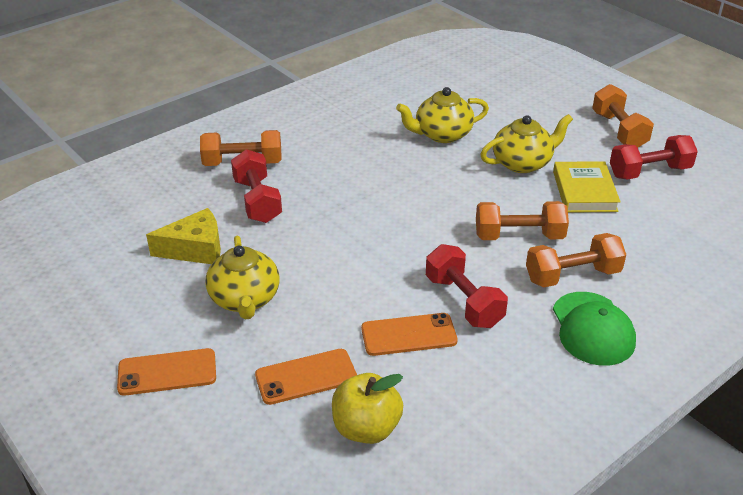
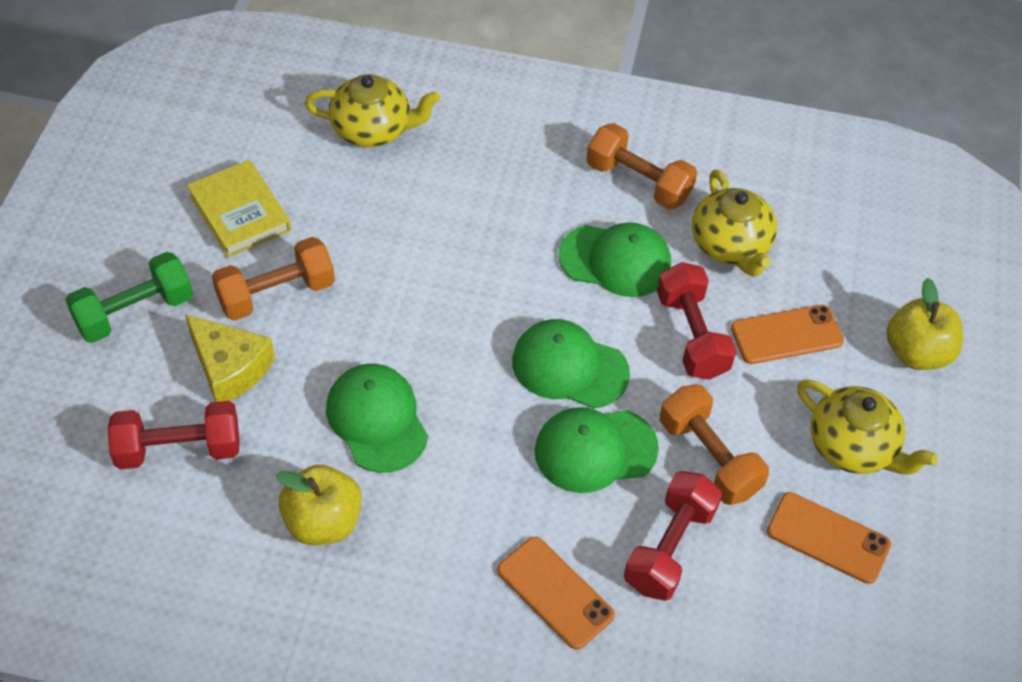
green cap: [553,292,636,366] = 1 -> [326,364,428,473] [512,319,630,409] [535,407,659,493] [558,223,671,297] = 4
green dumbbell: none = 0 -> [65,252,193,343] = 1
orange dumbbell: [200,130,282,166] [476,201,569,240] [526,233,626,288] [592,84,654,147] = 4 -> [212,237,335,321] [586,123,697,210] [660,384,769,505] = 3
yellow apple: [332,373,403,444] = 1 -> [276,465,362,545] [886,278,963,370] = 2

